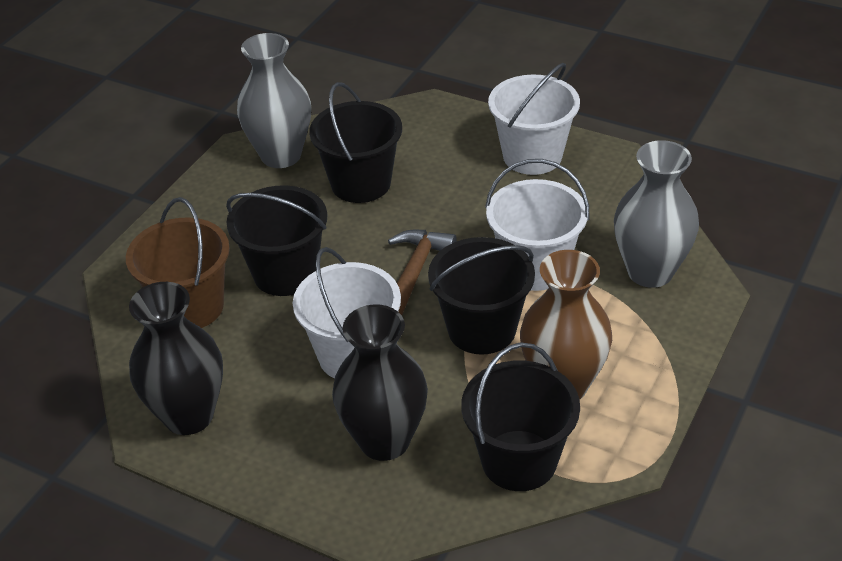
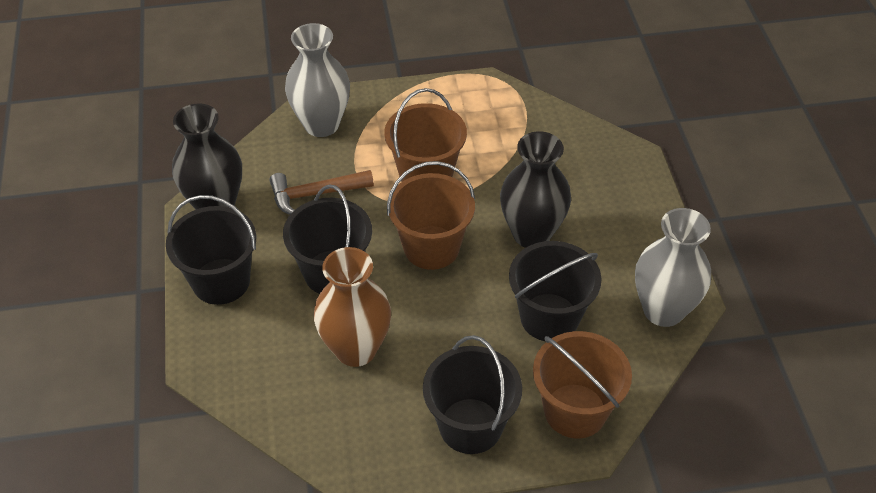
brown bucket: [126,197,230,328] = 1 -> [384,88,467,182] [387,161,475,270] [533,331,632,438] = 3
white bucket: [293,247,401,378] [485,159,590,291] [488,63,580,175] = 3 -> none = 0

